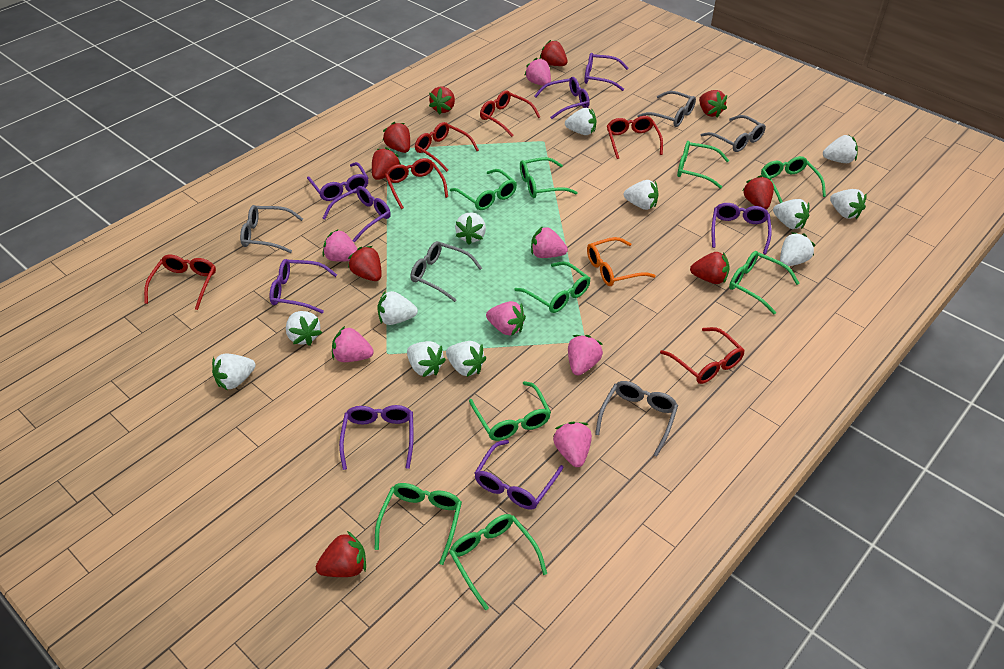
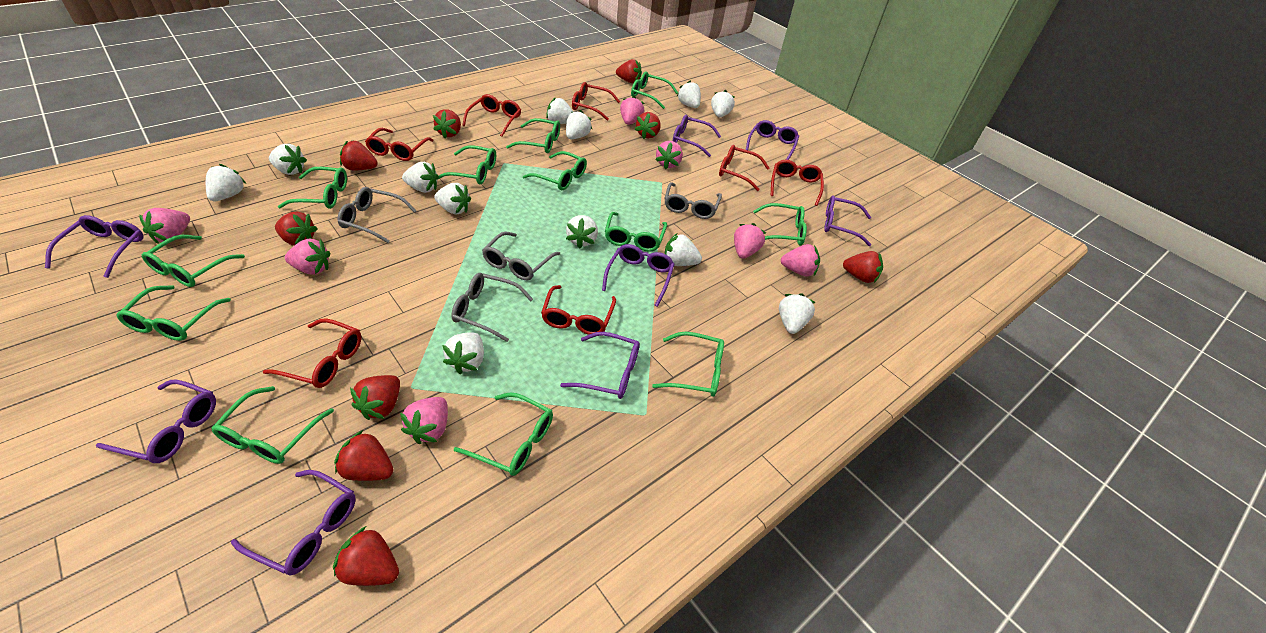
green glasses: [374,483,462,565] [449,514,547,610] [450,169,517,210] [469,381,551,441] [514,261,590,313] [520,157,578,198] [677,141,729,189] [729,251,800,314] [761,156,826,203] = 9 -> [116,285,231,341] [142,235,245,287] [211,386,334,464] [278,167,347,209] [437,145,496,184] [454,392,553,476] [506,118,560,153] [523,151,587,190] [605,212,667,252] [631,72,678,109] [652,332,724,397] [753,203,807,246] = 12
grey glasses: [240,205,303,253] [410,241,482,302] [595,381,678,456] [637,91,696,127] [701,115,766,152] = 5 -> [338,187,416,243] [451,273,533,342] [482,231,560,280] [664,182,722,219] = 4
orange glasses: [587,237,656,286] = 1 -> none = 0
red glasses: [144,255,216,310] [385,158,448,209] [415,122,479,172] [480,90,540,137] [607,116,663,159] [660,327,745,384] = 6 -> [263,318,361,388] [365,128,434,161] [462,94,521,137] [541,285,616,335] [572,82,620,121] [719,145,770,191] [771,160,824,206] = 7

